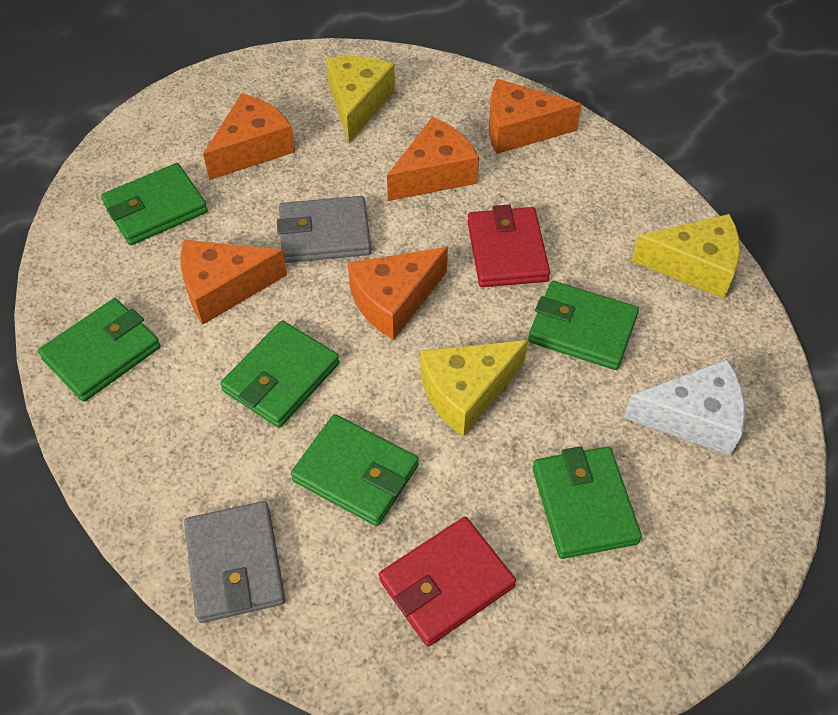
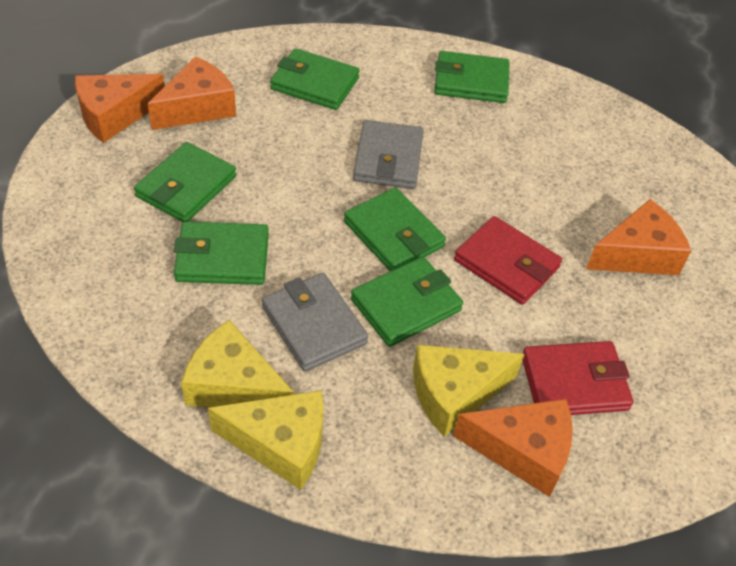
orange cheese: [180,240,287,324] [203,93,295,180] [348,247,448,340] [387,117,479,201] [489,79,582,154] = 5 -> [75,74,165,143] [148,56,236,130] [453,399,573,497] [586,199,691,275] = 4
white cheese: [624,359,745,456] = 1 -> none = 0

